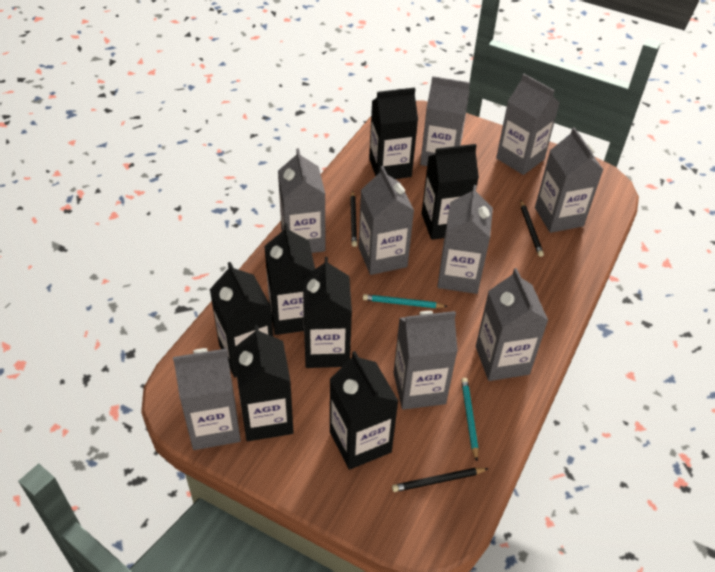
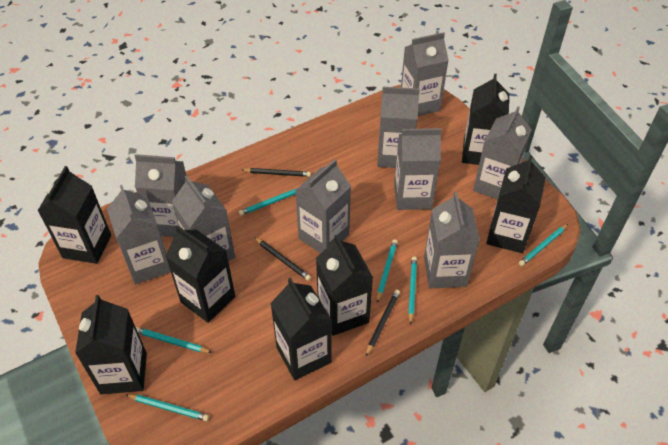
turquoise pencil: [363,294,448,308] [461,378,478,461] = 2 -> [125,394,209,421] [136,327,212,353] [239,189,296,216] [377,239,398,303] [408,256,417,325] [519,224,568,266] = 6

